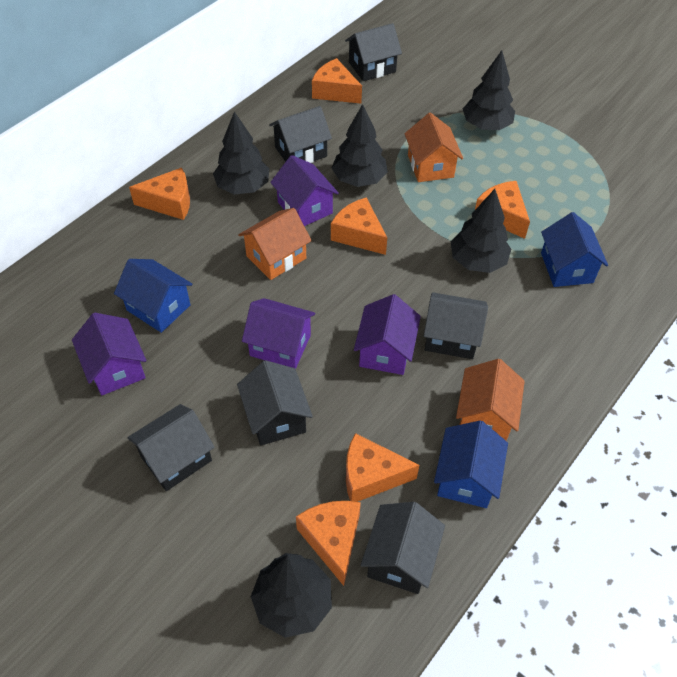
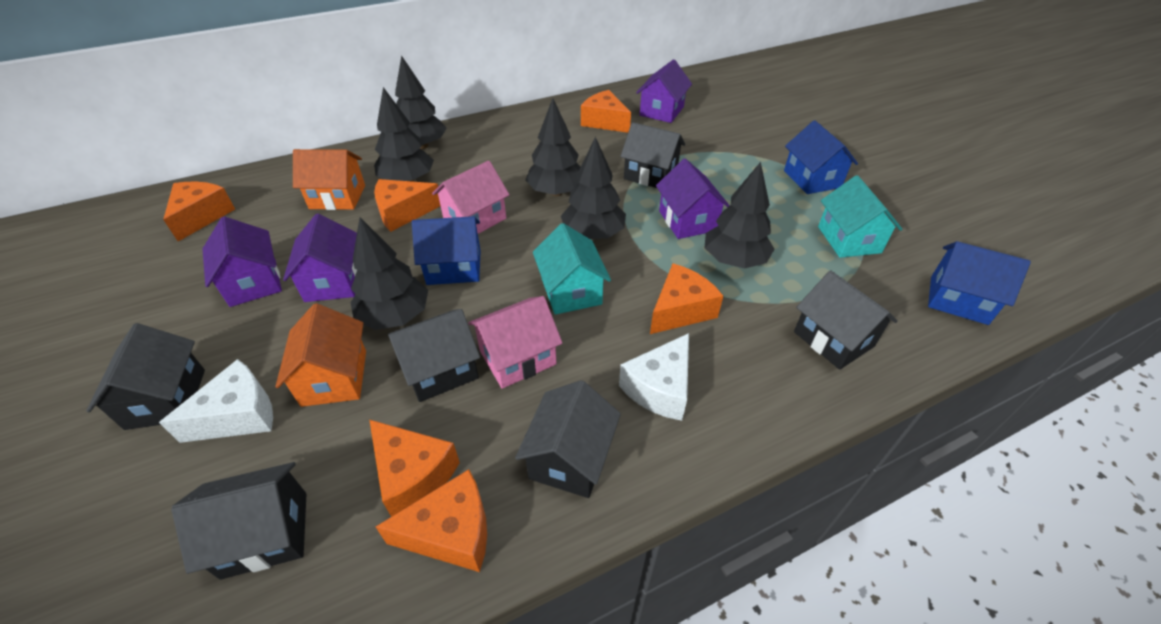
black tree: [213,111,269,194] [251,553,332,638] [332,104,388,187] [451,189,511,273] [463,51,515,130] = 5 -> [350,217,428,330] [374,87,434,182] [395,55,447,149] [525,98,581,196] [561,137,626,239] [705,162,774,269] = 6
orange house: [238,208,312,280] [405,113,463,182] [456,359,525,441] = 3 -> [275,303,366,407] [293,149,365,210] = 2
pink house: none = 0 -> [432,161,510,234] [468,296,562,389] = 2
turquoise house: none = 0 -> [533,223,611,315] [818,175,903,258] = 2
white cheese: none = 0 -> [159,359,273,443] [619,333,689,421] = 2

